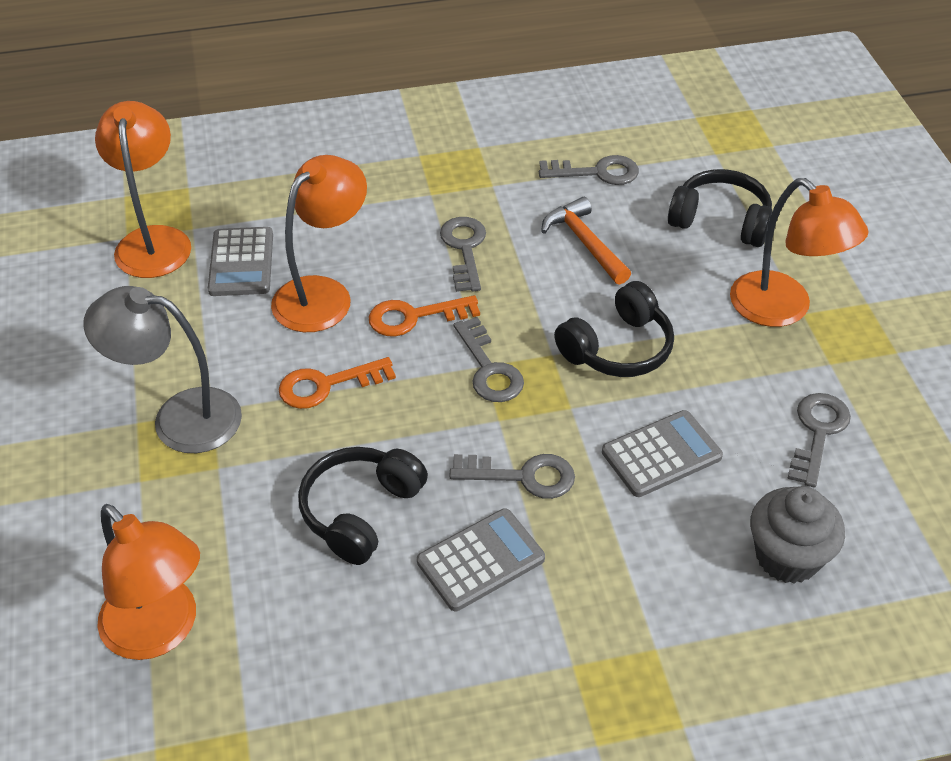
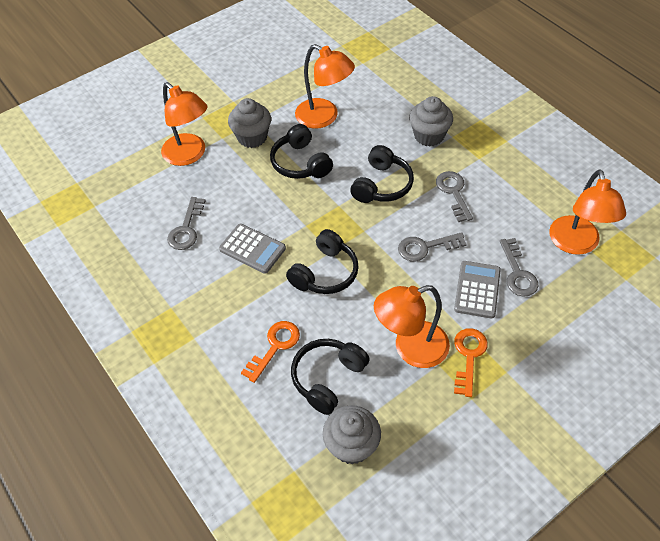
black headphones: [298,447,428,565] [554,281,674,377] [668,169,772,247] = 3 -> [270,124,333,179] [286,229,359,294] [291,339,370,415] [350,145,414,203] = 4
grey calculator: [208,227,273,296] [417,508,545,611] [602,410,723,497] = 3 -> [219,224,286,274] [454,261,501,318] = 2
grey cupcake: [750,486,845,584] = 1 -> [228,98,271,148] [323,405,381,465] [409,96,453,147] = 3
grey key: [440,217,486,292] [449,454,575,499] [453,317,524,402] [539,155,639,185] [787,393,851,488] = 5 -> [167,197,206,250] [398,232,467,262] [436,171,473,222] [500,238,538,297] = 4
grey lamp: [83,286,242,453] = 1 -> none = 0
orange hammer: [541,197,631,285] = 1 -> none = 0

